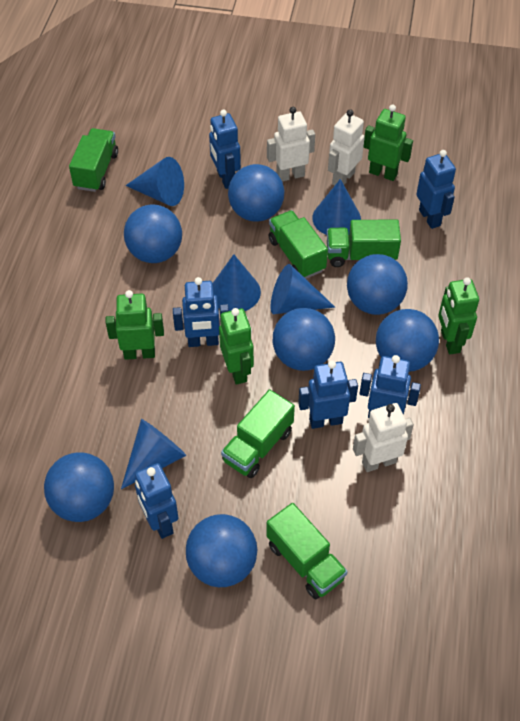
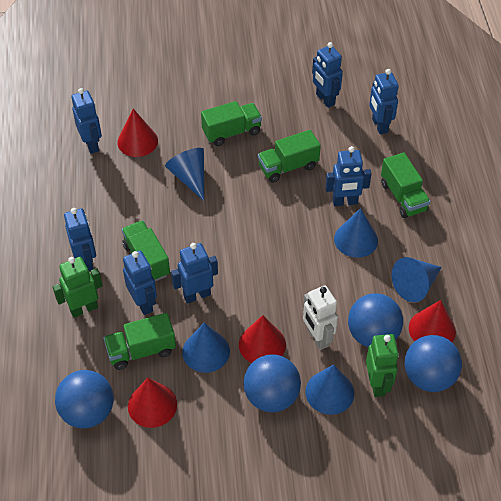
blue ball: [44,452,114,522] [124,204,182,263] [186,514,257,587] [228,164,284,222] [272,308,335,371] [347,254,408,315] [376,309,439,372] = 7 -> [55,370,114,428] [244,354,301,412] [348,293,403,347] [404,335,462,392] = 4
blue robot: [135,463,179,539] [173,277,229,347] [209,110,241,189] [298,360,358,429] [359,355,421,418] [416,150,456,229] = 6 -> [64,208,96,271] [71,88,102,154] [123,251,157,315] [171,243,218,304] [312,42,343,108] [325,146,371,206] [369,69,399,134] = 7
green robot: [106,290,164,360] [219,308,254,385] [364,105,413,181] [438,277,479,354] = 4 -> [53,257,103,318] [366,334,399,397] = 2
red cone: none = 0 -> [117,109,158,157] [128,378,177,428] [239,315,286,363] [409,300,456,342] = 4
white robot: [267,107,315,182] [328,109,365,185] [353,403,414,472] = 3 -> [303,286,338,350] = 1

